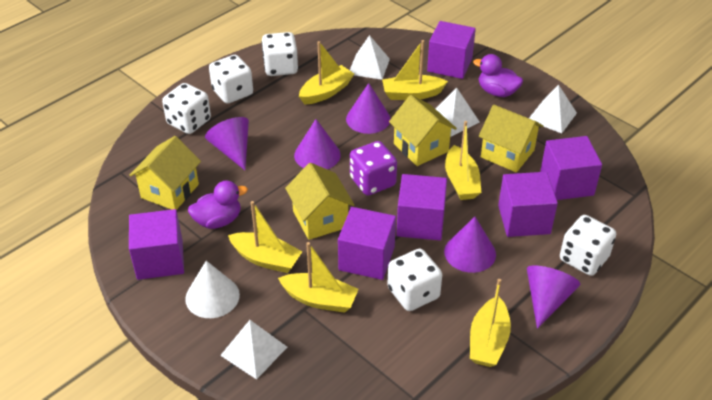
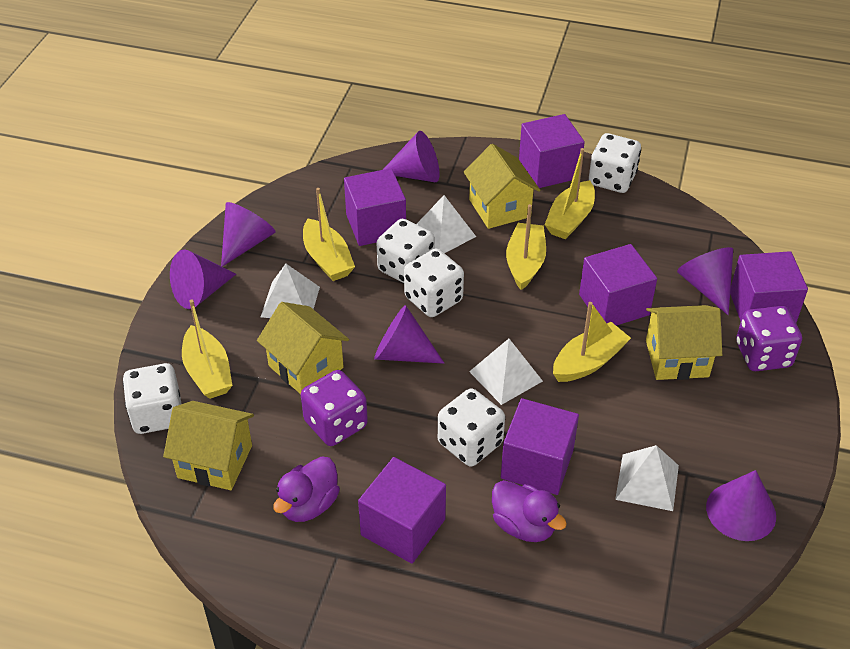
purple cone: [205,117,249,170] [294,119,341,169] [346,83,391,134] [444,217,496,273] [527,265,580,329] = 5 -> [170,249,236,309] [221,202,276,267] [374,305,444,364] [383,131,440,182] [677,247,733,315] [706,470,776,541] = 6
purple dice: [350,141,397,196] = 1 -> [301,370,368,446] [736,306,802,371] = 2
white cone: [185,261,240,318] = 1 -> none = 0
yellow boat: [228,201,303,273] [278,242,359,313] [299,41,354,105] [382,40,448,100] [445,121,481,200] [470,279,511,367] = 6 -> [182,300,233,399] [303,188,355,281] [506,204,546,290] [545,148,595,239] [553,302,631,382] = 5

